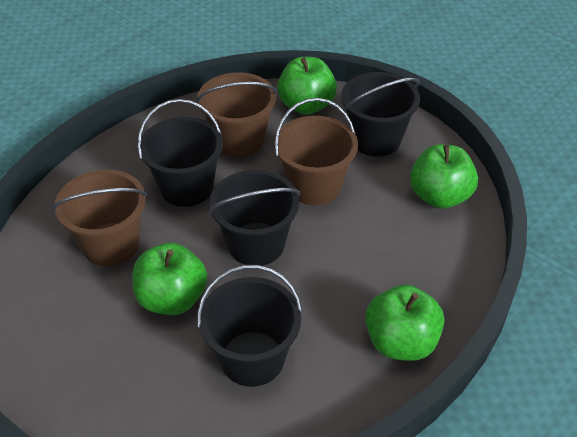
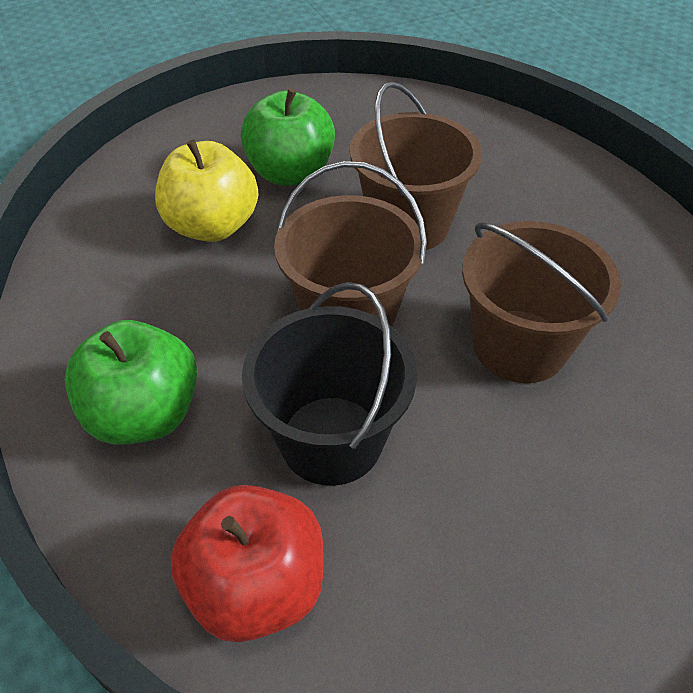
black bucket: [138,99,223,207] [197,265,302,387] [209,170,300,266] [341,72,420,157] = 4 -> [242,282,417,486] = 1
green apple: [132,243,207,315] [277,57,337,115] [365,284,444,361] [410,144,478,209] = 4 -> [64,320,197,445] [241,88,335,186] = 2
red apple: none = 0 -> [170,485,324,642] = 1
yellow apple: none = 0 -> [155,139,258,242] = 1

